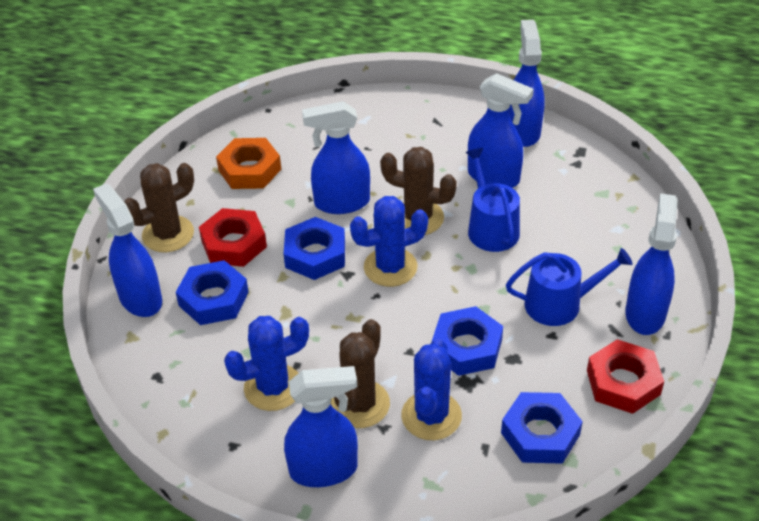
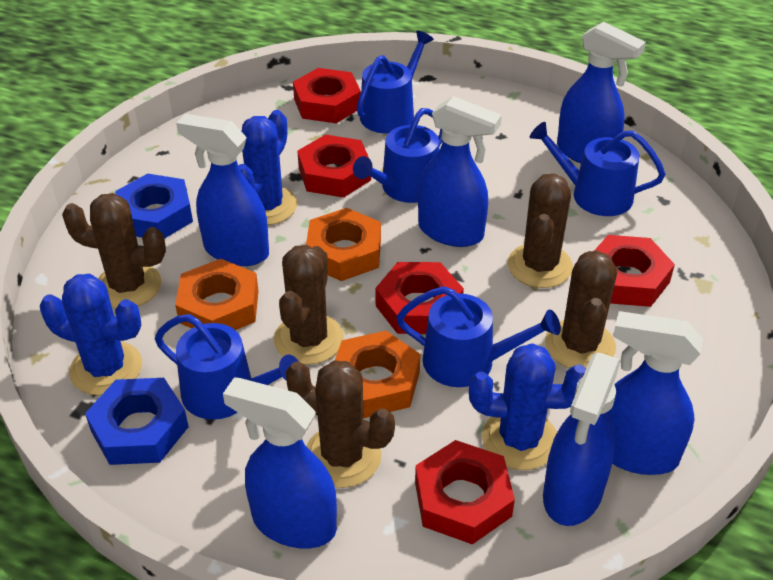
blue nut: [176,260,249,325] [284,217,345,280] [432,306,503,376] [501,392,583,464] = 4 -> [85,378,189,465] [115,173,193,239] = 2
blue watering can: [465,148,520,252] [506,248,632,326] = 2 -> [155,314,299,420] [353,108,443,203] [357,31,434,134] [396,286,561,387] [530,122,665,216] = 5
brown cactus: [124,163,194,252] [331,319,390,428] [380,147,457,235] = 3 -> [62,193,166,309] [274,245,344,365] [286,360,395,488] [508,173,573,288] [545,250,617,368] = 5
orange nut: [216,138,281,189] = 1 -> [175,259,258,330] [306,208,381,281] [335,331,420,418] = 3
red nut: [199,208,267,267] [587,339,664,414] = 2 -> [293,68,361,123] [297,134,371,198] [375,262,464,334] [415,440,515,545] [594,235,675,307] = 5

